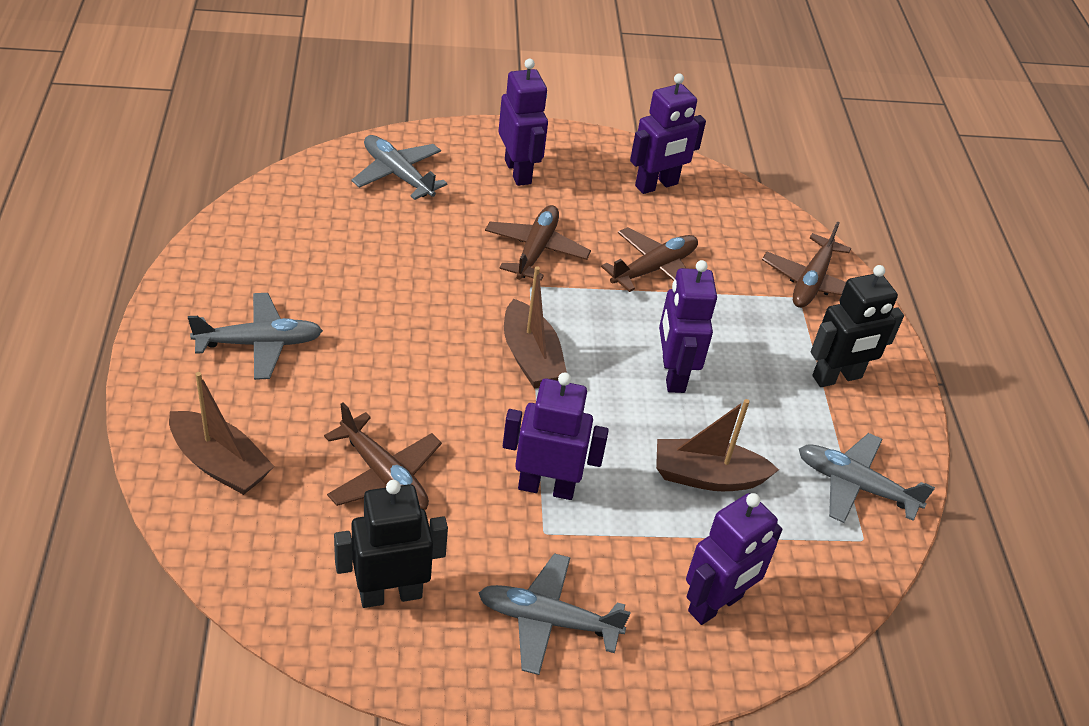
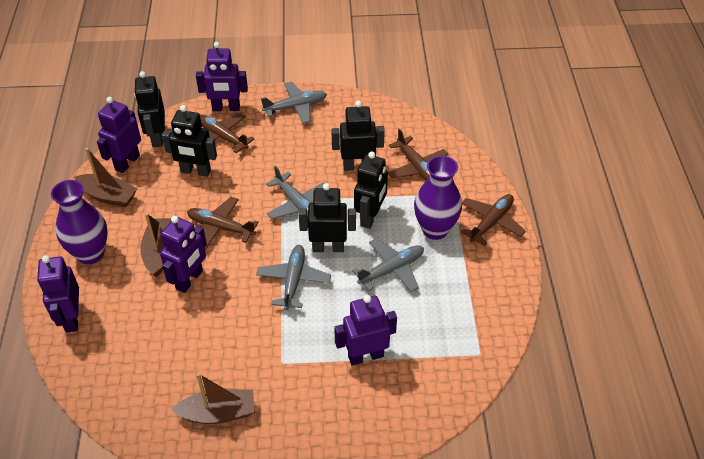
black robot: [334,480,448,608] [811,265,904,387] = 2 -> [134,71,165,147] [162,105,217,177] [299,183,356,252] [331,101,385,171] [354,152,388,229] = 5
purple vase: none = 0 -> [51,180,107,265] [414,156,462,240] = 2

